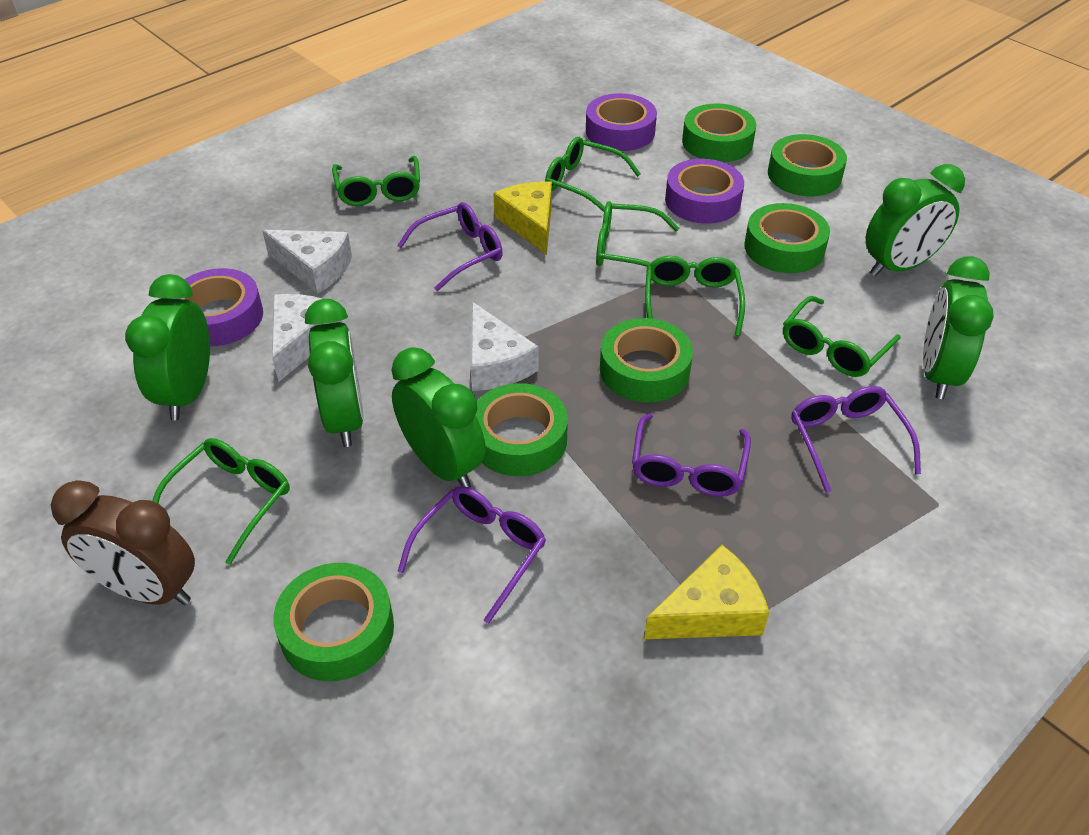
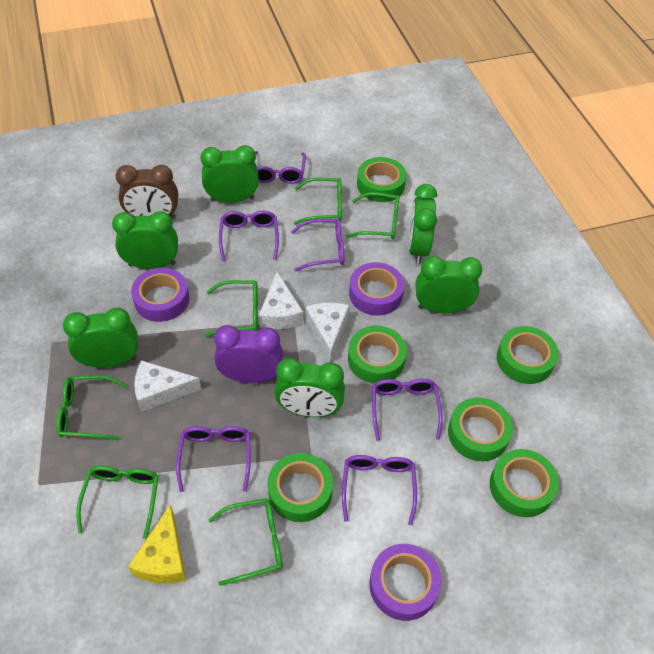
green clock: [125,274,210,420] [305,299,364,447] [392,347,486,488] [866,164,965,276] [923,256,994,399] = 5 -> [63,308,138,368] [112,211,178,269] [200,145,259,203] [274,358,345,417] [409,184,437,264] [416,256,483,313] = 6
purple clock: none = 0 -> [214,325,283,383] = 1
purple glasses: [397,202,503,291] [398,486,546,624] [632,414,751,497] [791,386,921,493] = 4 -> [176,426,251,492] [219,211,279,261] [255,151,306,184] [291,219,345,271] [342,455,417,525] [372,379,443,441] = 6
yellow cheese: [493,181,552,255] [644,545,769,639] = 2 -> [128,505,186,583] = 1

